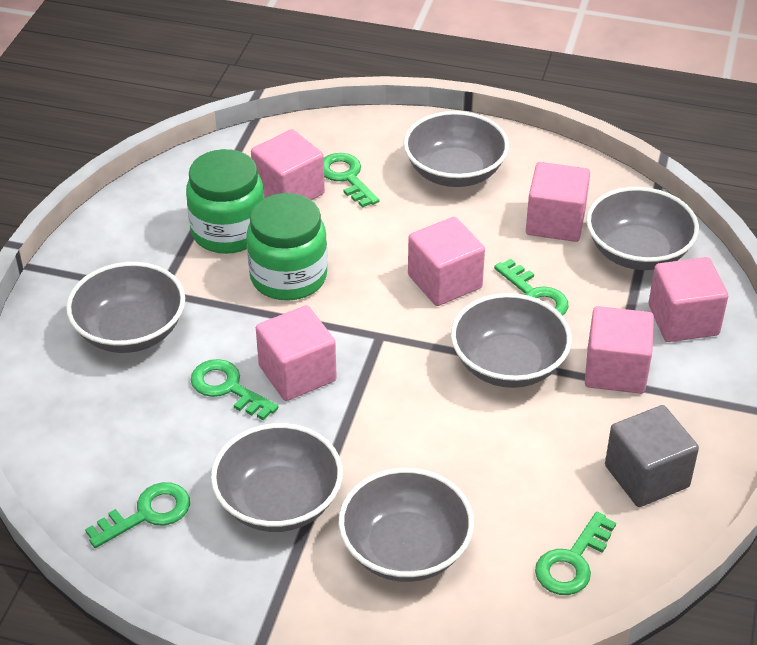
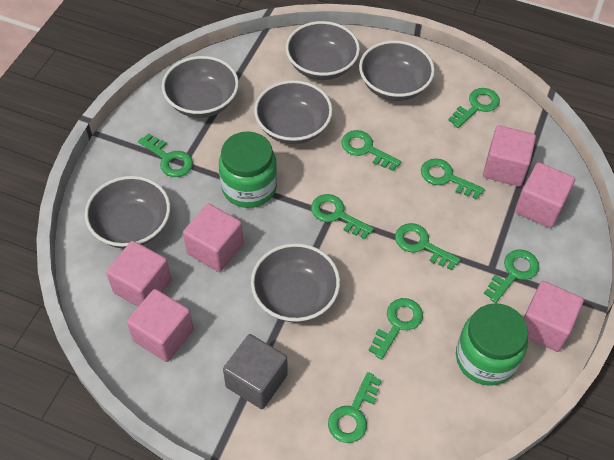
green key: [85,482,190,548] [191,359,279,420] [324,153,379,208] [494,259,569,316] [535,512,616,595] = 5 -> [138,133,193,177] [311,194,374,239] [328,372,382,443] [341,130,401,171] [368,298,423,360] [395,223,461,270] [421,158,485,199] [448,88,500,128] [484,249,539,303] = 9

